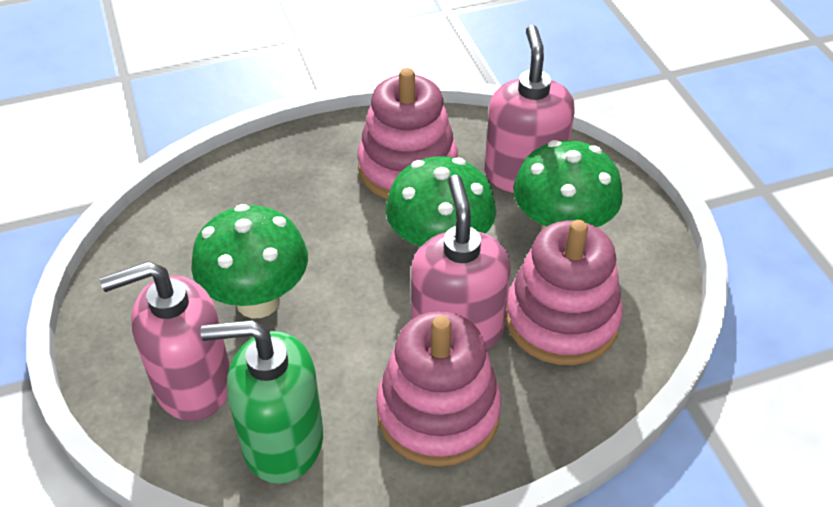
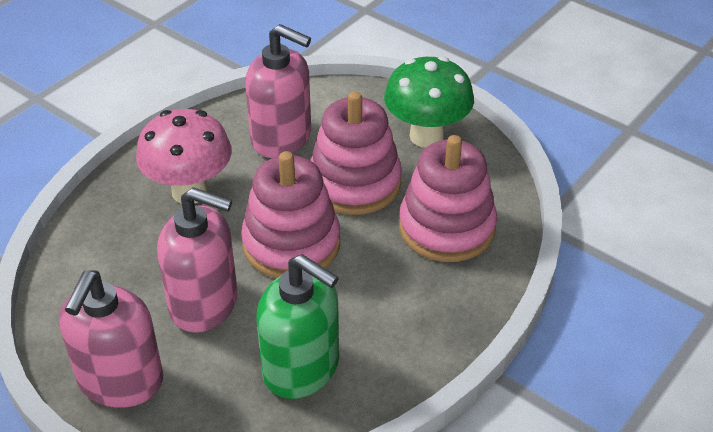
green mushroom: [191,204,308,318] [386,156,496,248] [513,140,623,231] = 3 -> [384,56,474,148] = 1
pink mushroom: none = 0 -> [136,109,232,204] = 1

